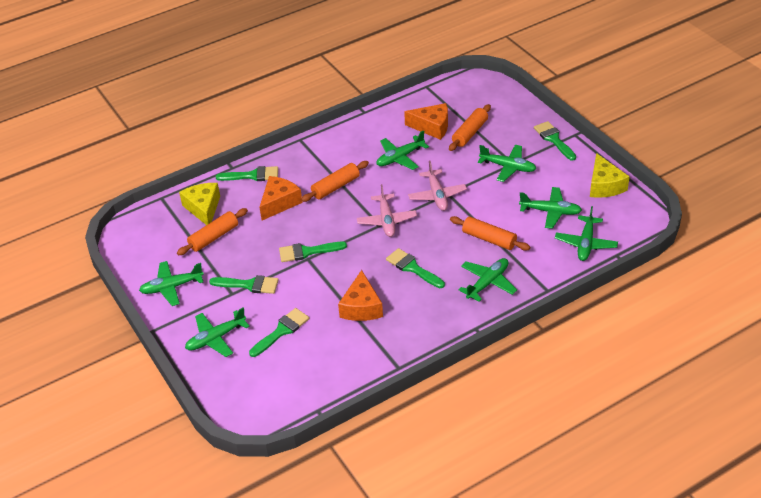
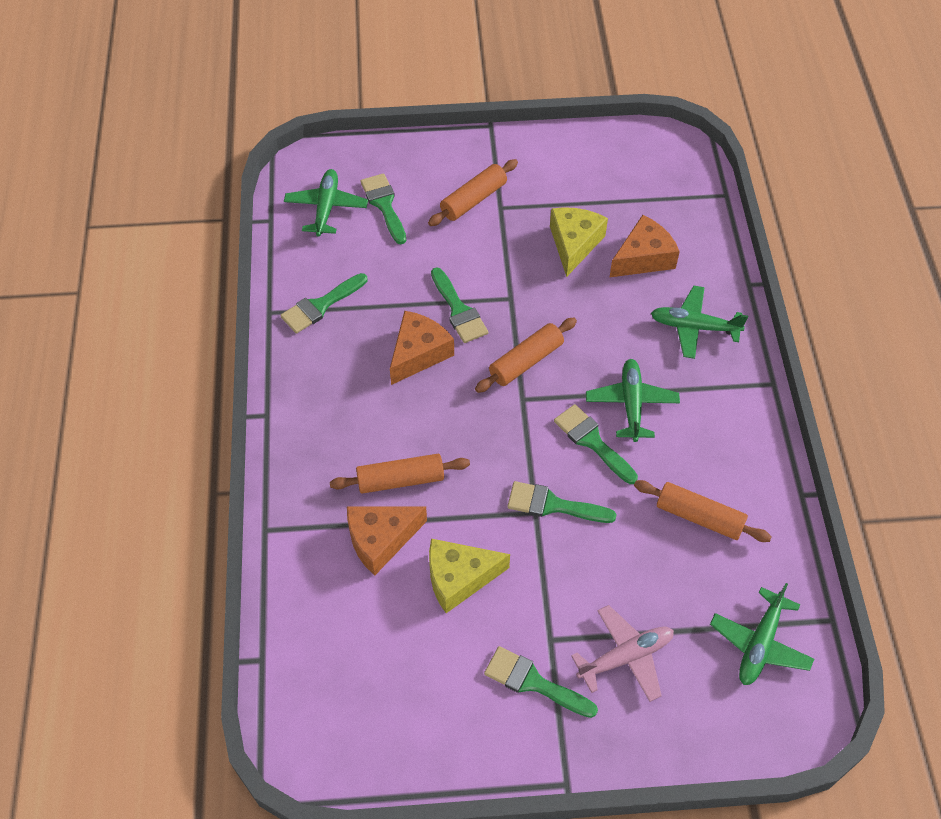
green plane: [139,261,204,306] [185,307,250,357] [376,130,429,170] [459,258,517,302] [478,145,536,182] [519,187,582,229] [555,206,618,261] = 7 -> [284,169,368,237] [586,359,680,442] [651,286,748,359] [710,583,814,685] = 4
pink plane: [357,184,417,237] [408,160,467,211] = 2 -> [571,605,674,702] = 1

